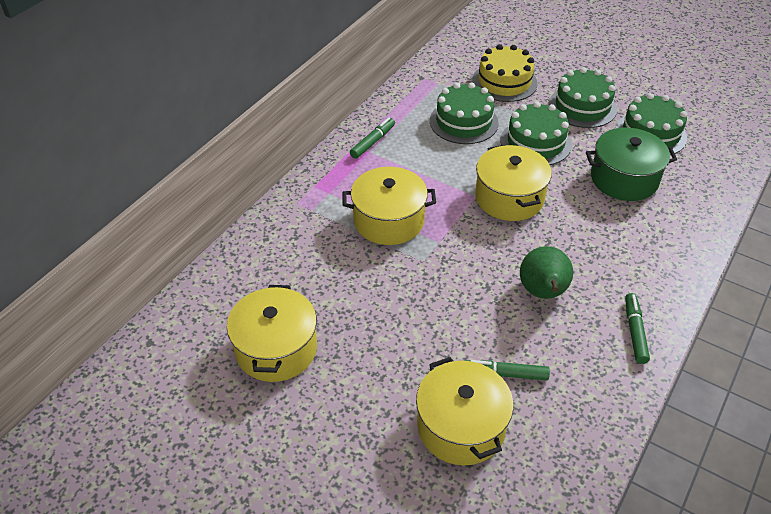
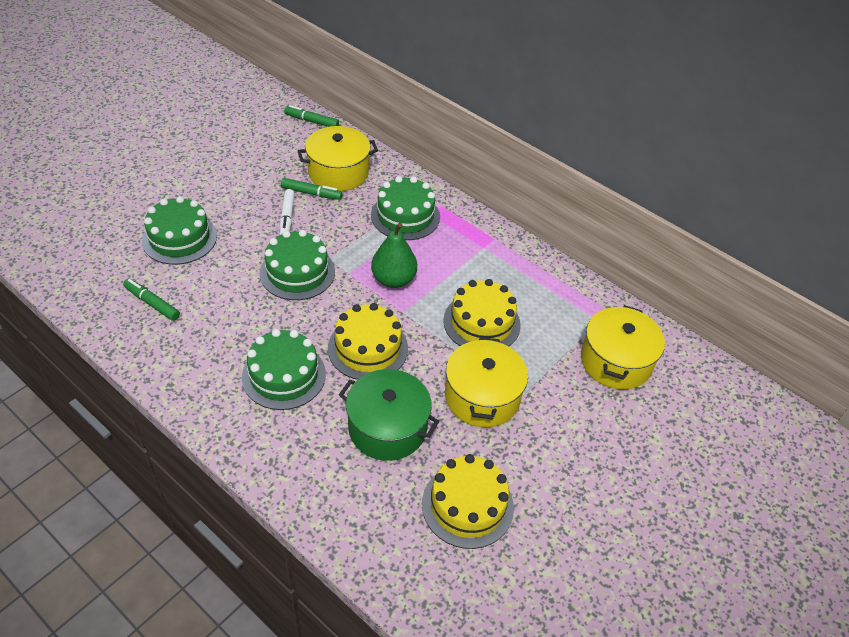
white marker: none = 0 -> [280,189,295,235] = 1
yellow cake: [472,44,538,102] = 1 -> [328,303,408,380] [422,454,514,549] [443,279,521,347] = 3
yellow pot: [227,285,317,382] [343,167,436,245] [416,357,513,466] [475,145,552,221] = 4 -> [298,126,378,191] [445,337,528,427] [581,305,665,390] = 3

